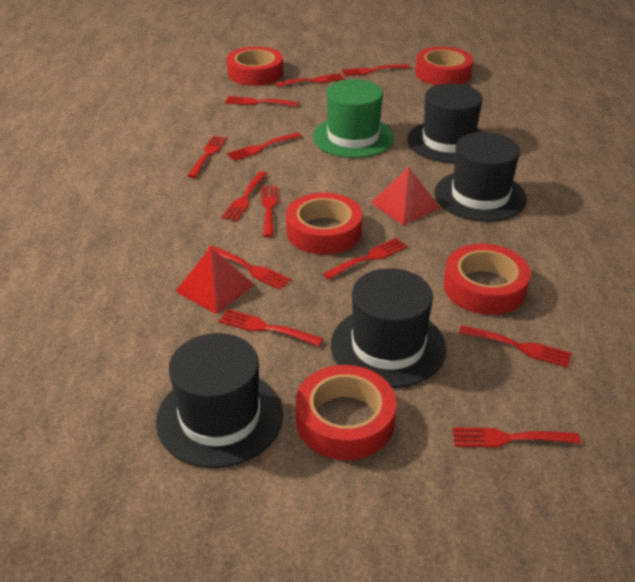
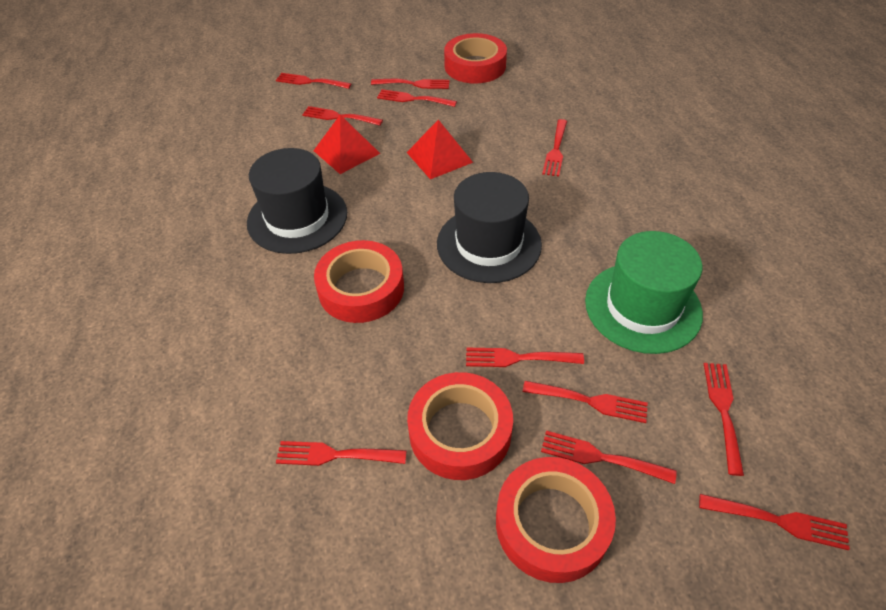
black hat: [156,333,283,468] [331,268,446,388] [407,83,483,163] [435,132,527,222] = 4 -> [247,148,347,254] [437,172,542,283] = 2
red fork: [188,136,227,178] [206,246,291,290] [219,309,324,346] [222,171,267,221] [225,96,299,107] [227,132,302,161] [261,186,278,237] [275,73,345,87] [323,238,407,280] [342,64,410,76] [452,427,581,448] [459,325,572,368] = 12 -> [276,73,351,89] [276,441,407,466] [302,106,383,126] [371,79,450,89] [377,89,457,107] [466,347,584,367] [523,381,648,423] [541,431,677,484] [542,119,567,177] [699,494,850,550] [704,363,744,476] = 11
red tape: [227,47,283,86] [286,193,362,255] [296,365,397,460] [415,47,473,85] [444,244,531,315] = 5 -> [314,240,404,323] [407,372,513,480] [444,33,507,84] [496,457,616,583] = 4

